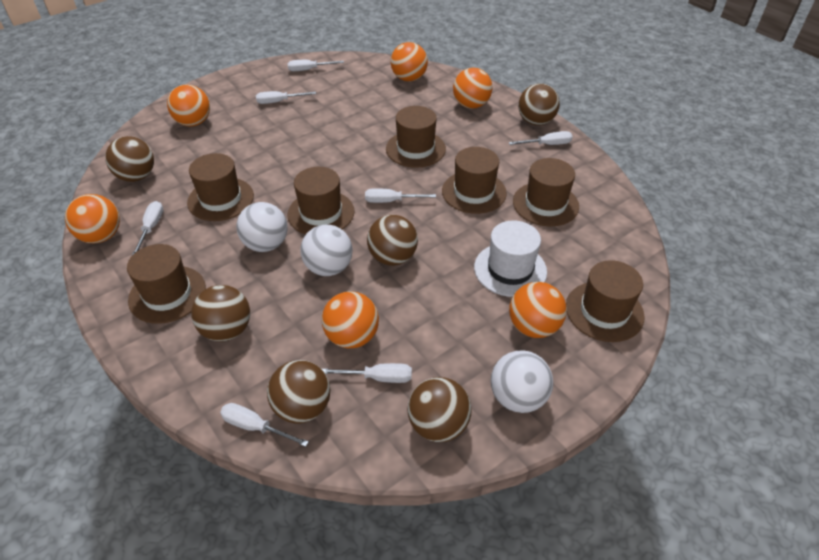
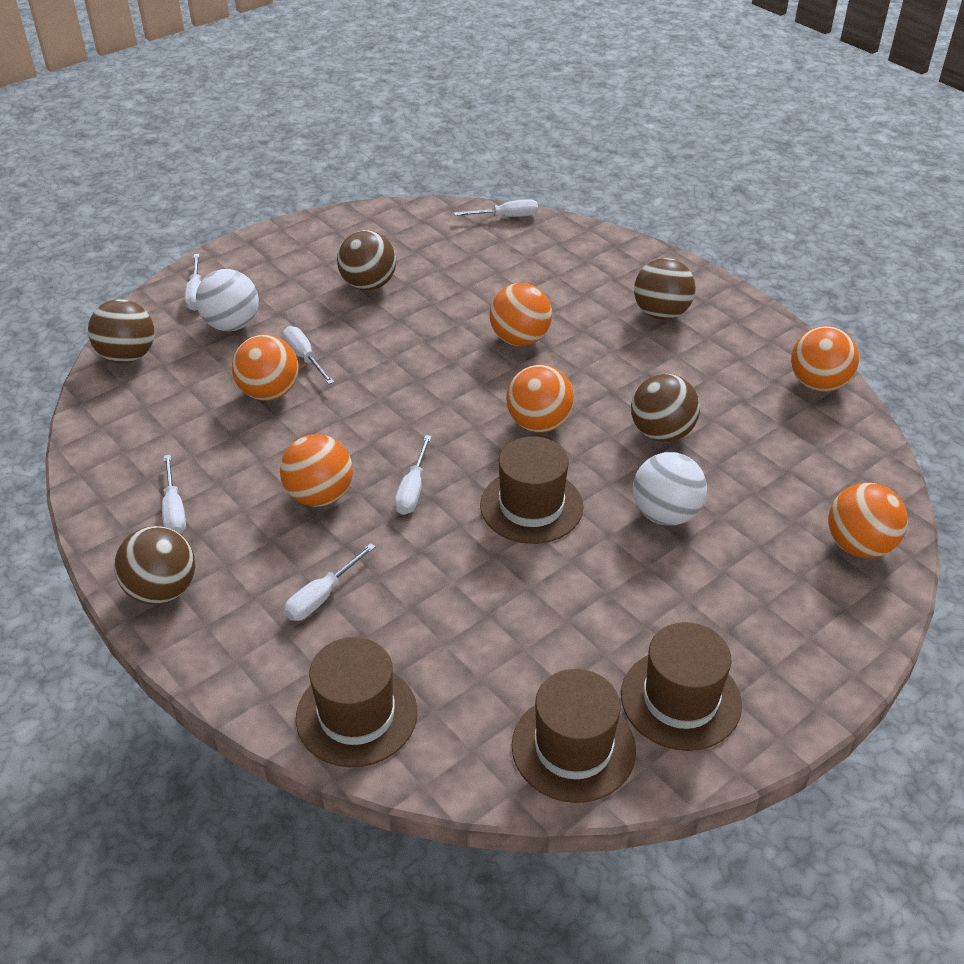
brown ball: [105,136,154,182] [192,285,250,342] [267,360,330,424] [367,215,418,266] [407,377,472,442] [518,84,560,125] = 6 -> [88,299,155,363] [114,526,195,605] [337,230,396,290] [631,374,700,442] [634,258,696,320] = 5
brown hat: [127,244,206,324] [187,153,254,221] [287,167,355,234] [386,106,446,168] [442,147,507,214] [513,158,579,226] [566,260,645,342] = 7 -> [296,637,417,767] [480,436,583,544] [511,669,636,803] [621,622,742,751] = 4
white ball: [236,202,288,252] [300,225,353,276] [491,350,553,413] = 3 -> [196,269,259,331] [633,452,707,526] = 2
white hat: [474,220,547,297] = 1 -> none = 0
white screwdriver: [132,201,163,255] [220,403,309,447] [256,91,316,104] [288,60,344,71] [322,363,412,383] [365,188,436,203] [509,131,572,145] = 7 -> [162,455,186,534] [185,254,202,311] [283,326,334,384] [284,543,376,621] [395,435,432,515] [454,199,538,217] = 6

